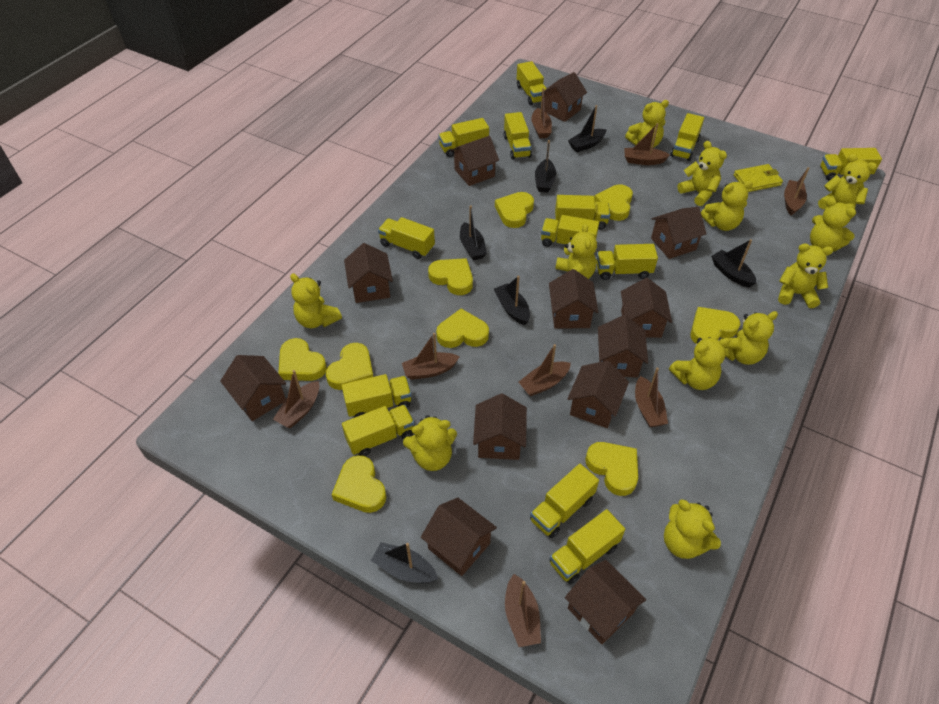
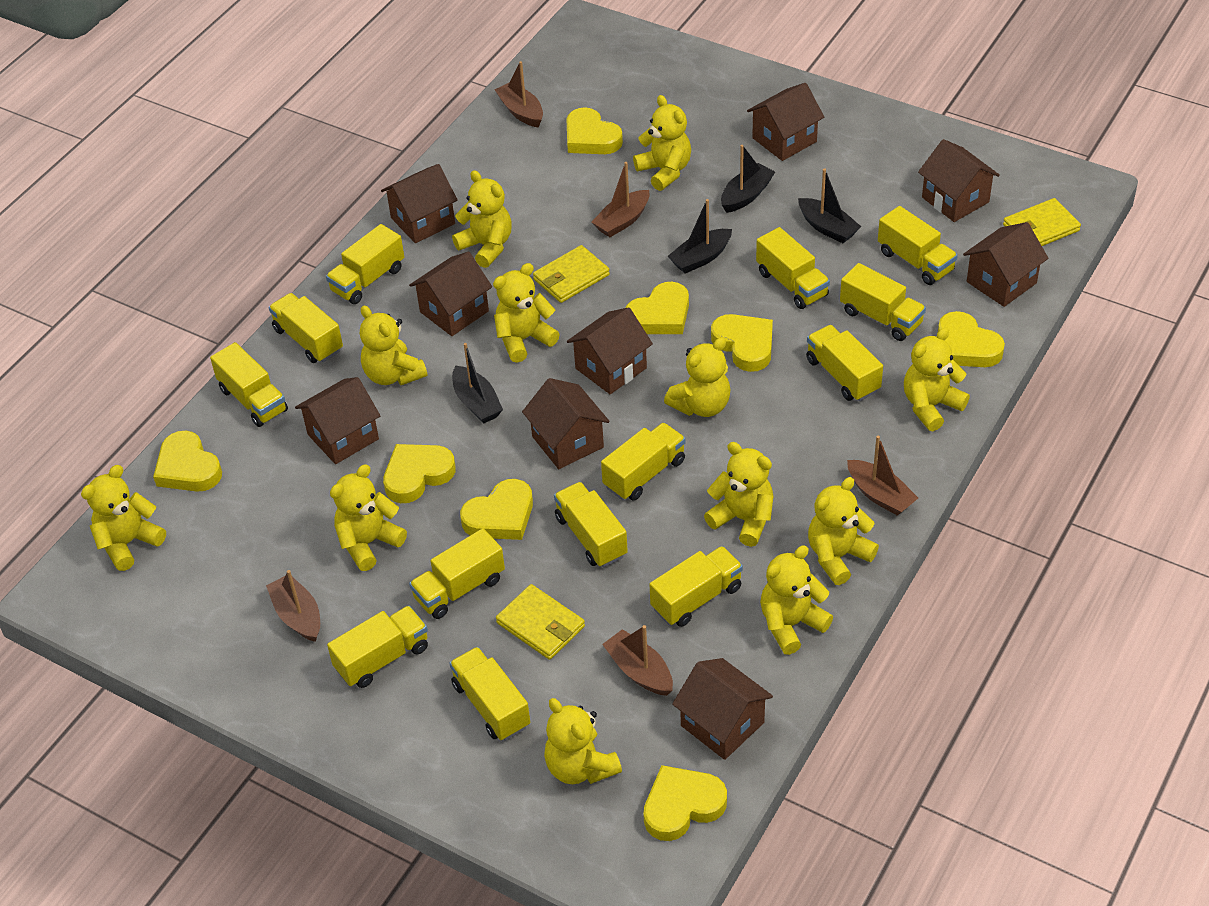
black boat: [371,542,438,583] [460,205,487,260] [494,276,530,325] [535,140,556,193] [568,105,607,152] [711,239,756,287] = 6 -> [452,343,503,423] [668,199,732,273] [721,145,775,213] [798,168,861,243] = 4
brown boat: [273,370,319,428] [402,333,460,380] [505,574,541,647] [519,344,571,396] [531,88,552,138] [624,123,670,165] [635,367,668,427] [784,167,809,215] = 8 -> [266,570,320,642] [494,61,543,128] [592,162,650,237] [602,625,673,696] [847,436,918,516] = 5
brown house: [220,355,286,421] [344,243,393,303] [421,497,497,576] [451,136,499,186] [473,393,527,460] [540,72,587,122] [549,269,598,329] [565,560,646,644] [567,361,629,428] [598,315,648,378] [621,278,672,338] [651,207,707,259] = 12 -> [295,377,380,464] [381,164,458,243] [409,252,492,336] [522,378,610,469] [567,307,653,394] [672,658,773,760] [747,83,824,161] [918,139,1000,222] [963,222,1048,307] = 9
yellow heart: [278,338,327,381] [326,343,373,390] [331,455,386,513] [428,258,473,295] [436,309,489,348] [495,192,534,228] [585,442,638,496] [594,184,633,221] [690,307,740,344] = 9 -> [153,431,222,492] [383,444,456,503] [460,479,533,540] [567,107,623,154] [626,282,689,334] [643,765,727,841] [711,314,773,372] [938,311,1005,367] = 8
yellow wallet: [733,164,783,192] = 1 -> [496,584,585,660] [533,245,610,303] [1003,198,1081,246] = 3

